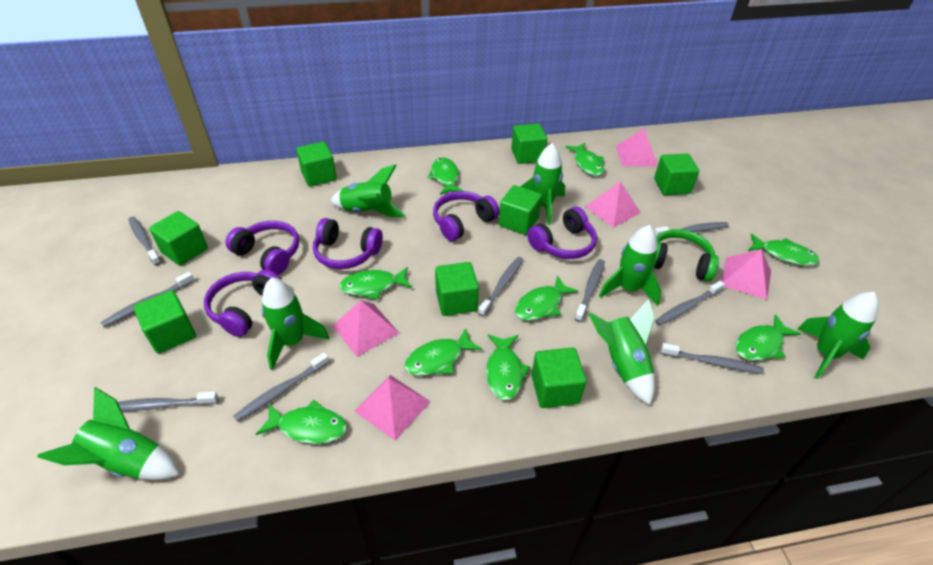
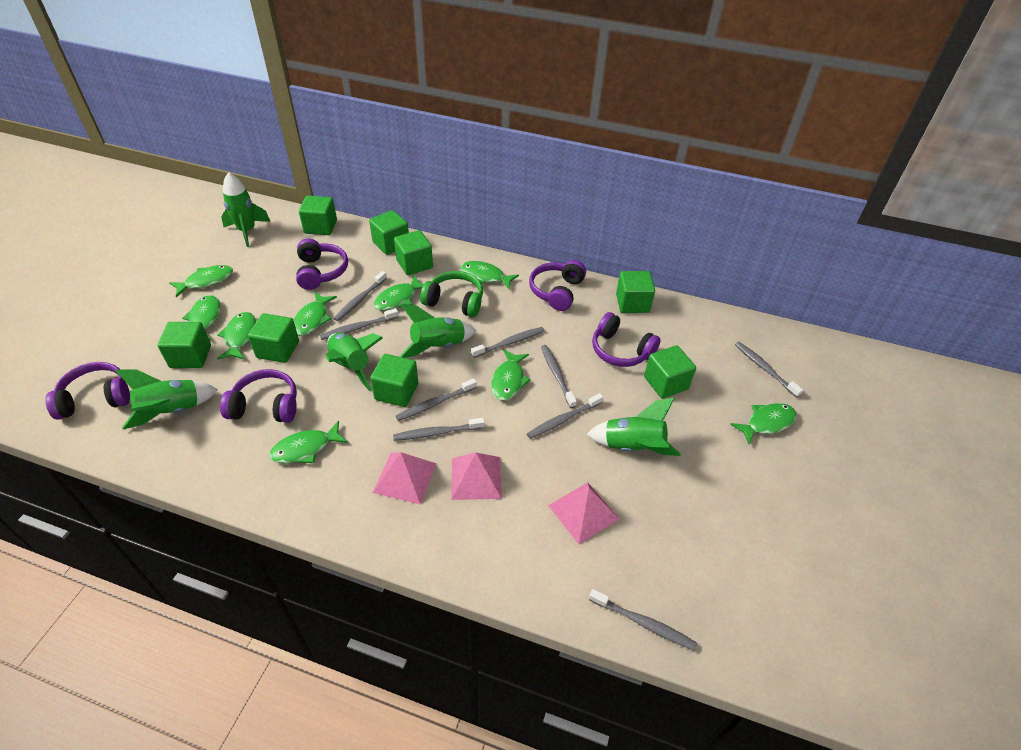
green rocket: [37,387,180,480] [262,278,329,370] [330,165,405,217] [520,143,565,225] [589,299,655,405] [599,225,661,306] [798,292,879,379] = 7 -> [115,369,218,429] [221,172,270,247] [325,333,383,391] [399,304,476,358] [587,398,681,456] = 5
pink pyramid: [332,300,399,357] [354,375,431,441] [585,181,641,228] [615,129,658,166] [721,249,771,300] = 5 -> [373,452,436,504] [451,453,502,500] [548,483,619,544] = 3

